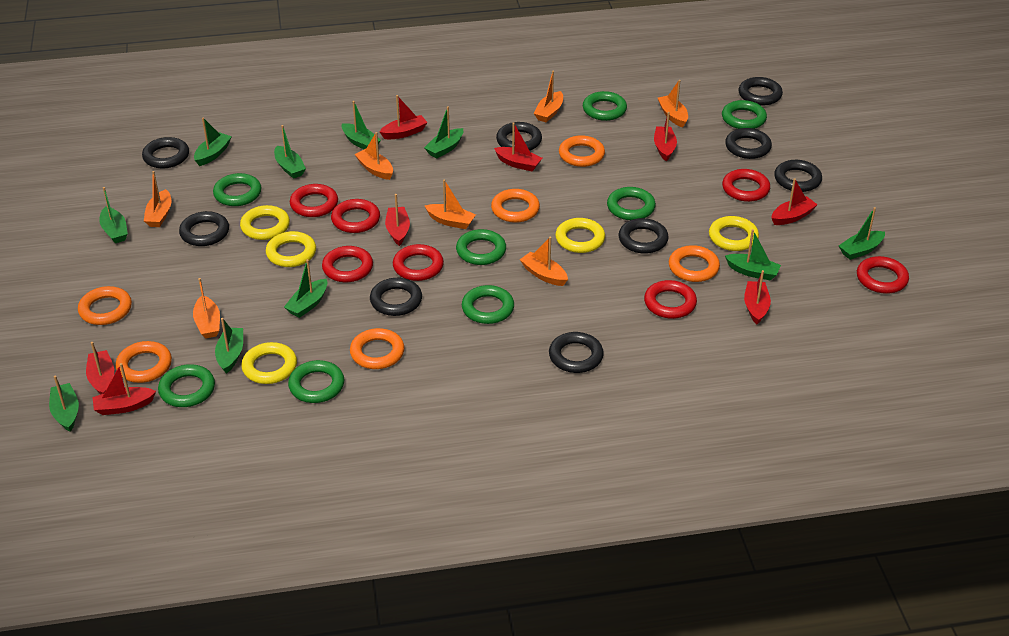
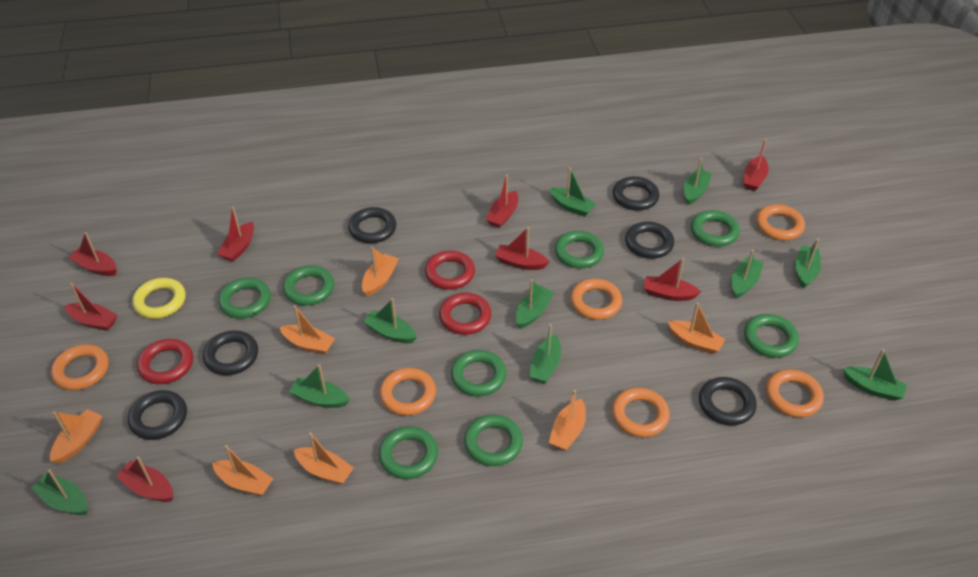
black ring: [142,137,189,168] [179,211,229,246] [370,278,422,316] [496,122,542,151] [549,332,604,373] [619,218,669,254] [725,128,772,159] [738,77,783,106] [774,160,822,192] = 9 -> [128,390,187,440] [203,330,258,376] [348,207,396,243] [613,176,659,211] [625,222,674,259] [699,377,757,426] = 6
red ring: [290,184,338,217] [322,246,373,282] [331,199,380,233] [393,244,444,281] [644,280,697,319] [722,169,770,202] [857,256,909,294] = 7 -> [137,339,193,384] [425,250,475,290] [439,293,491,335] = 3
yellow ring: [240,205,290,240] [241,342,297,384] [266,231,316,267] [556,218,605,253] [709,216,759,251] = 5 -> [132,278,186,319] = 1

